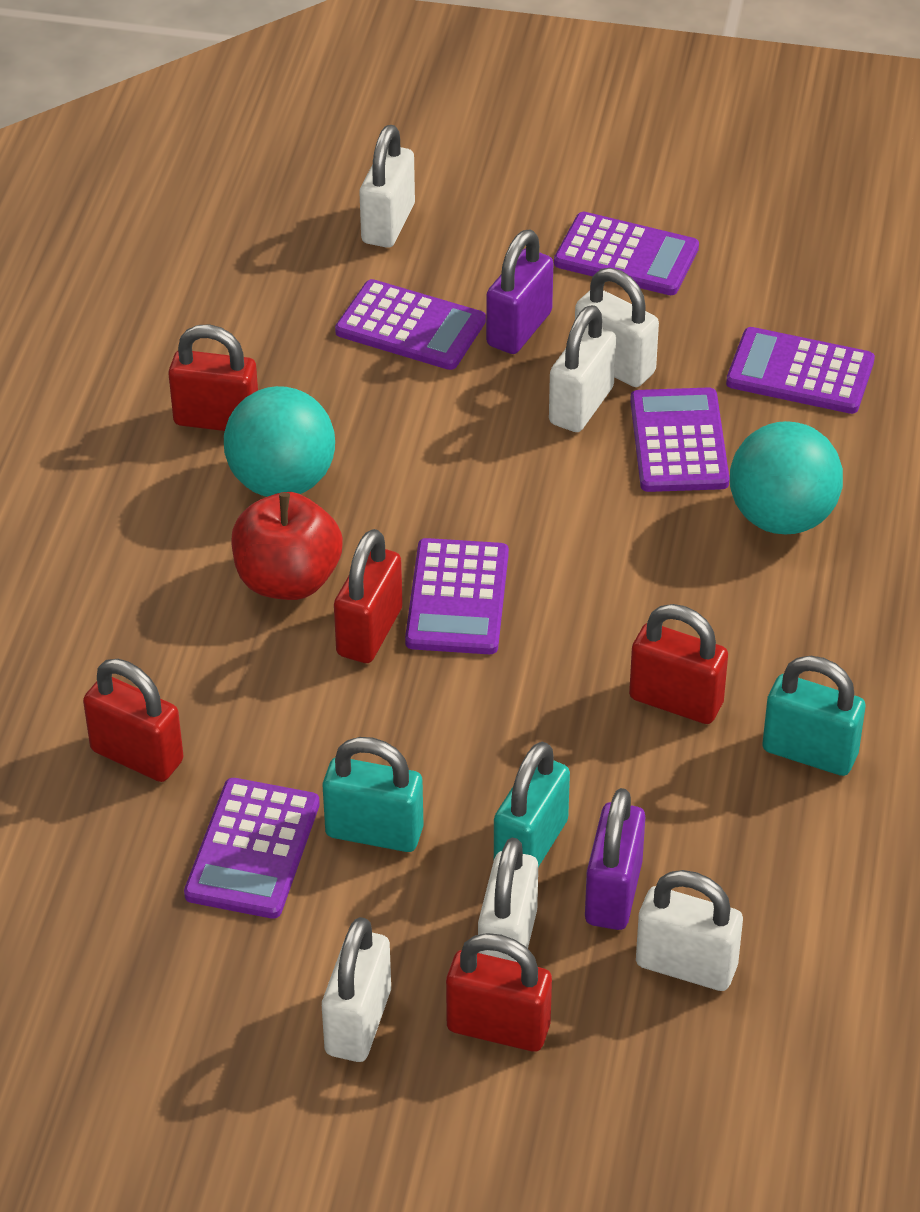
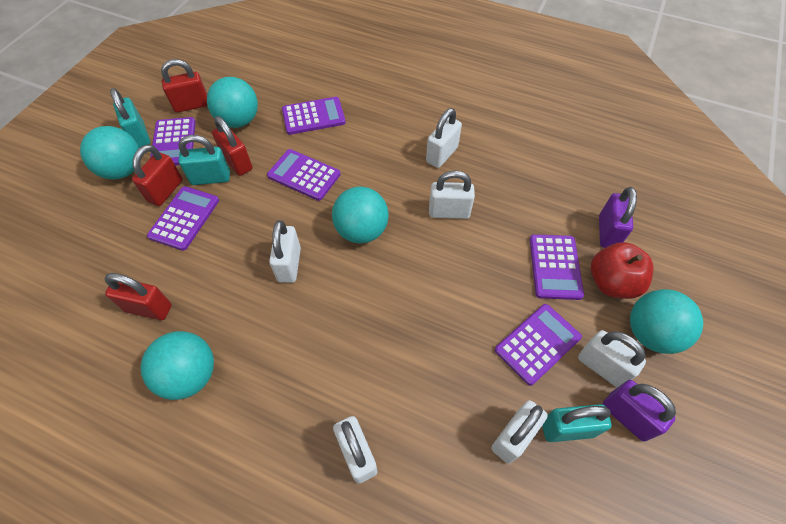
red padlock: [83,659,184,782] [168,324,258,431] [334,529,403,663] [446,933,552,1052] [629,604,728,724] = 5 -> [105,273,172,320] [132,144,183,206] [161,59,207,113] [212,116,253,176] = 4
turquoise ball: [224,386,335,497] [730,421,843,534] = 2 -> [80,126,139,180] [140,331,214,400] [207,77,258,128] [332,187,389,243] [630,289,703,354] = 5

